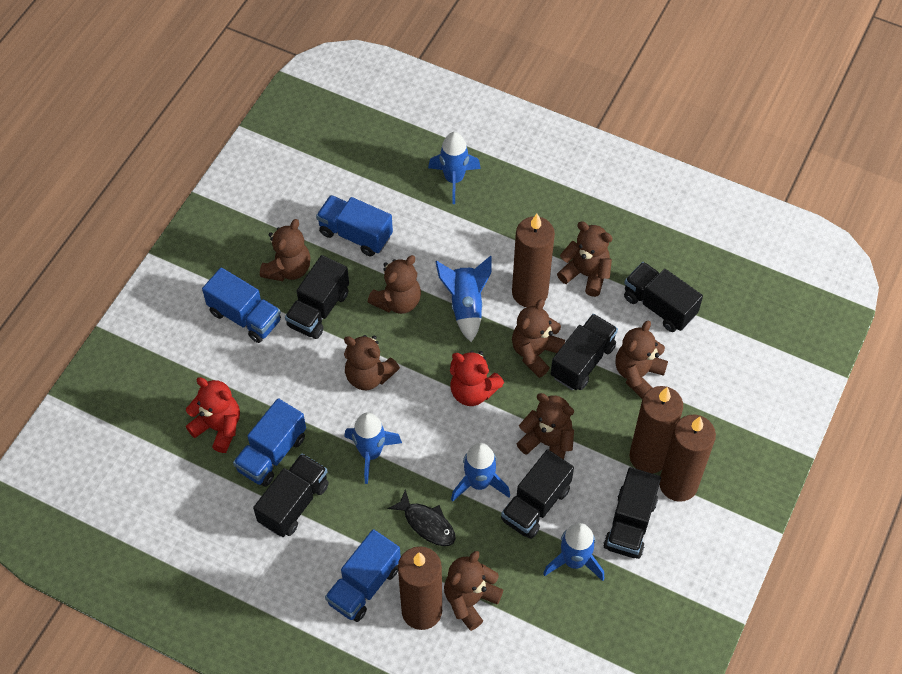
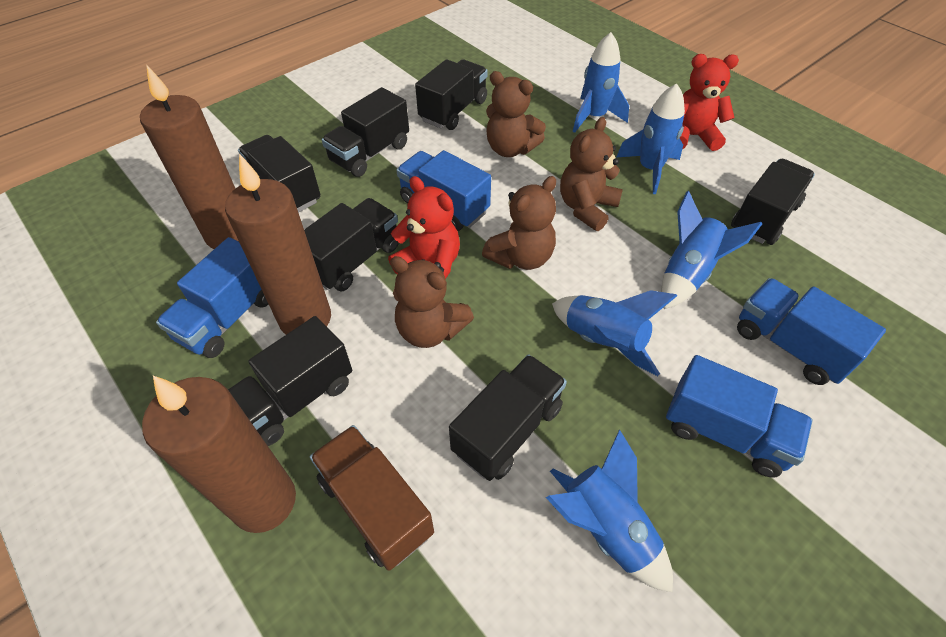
black fish: [388,489,456,546] = 1 -> none = 0
black truck: [253,453,329,537] [285,255,349,339] [501,449,574,539] [551,314,618,390] [603,467,661,559] [624,262,703,332] = 6 -> [228,316,352,446] [238,135,320,213] [304,198,399,291] [322,87,409,177] [415,59,488,130] [449,354,567,481] [731,159,815,245] = 7
brown candle: [398,546,442,630] [512,214,555,307] [630,386,683,473] [660,415,716,502] = 4 -> [140,64,238,249] [142,376,296,533] [225,154,331,334] = 3
brown teddy bear: [260,219,310,281] [344,335,400,390] [368,255,421,314] [444,551,503,631] [512,299,565,378] [517,393,574,460] [557,221,613,297] [615,321,668,399] = 8 -> [390,256,474,348] [482,176,556,270] [486,71,546,157] [560,117,623,231] = 4
brown truck: none = 0 -> [310,425,434,571] = 1

